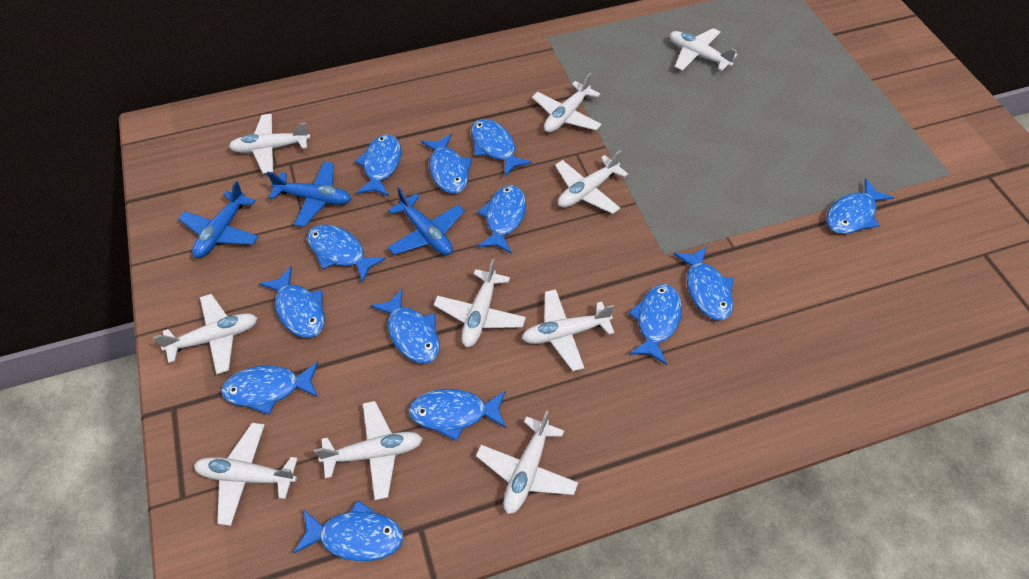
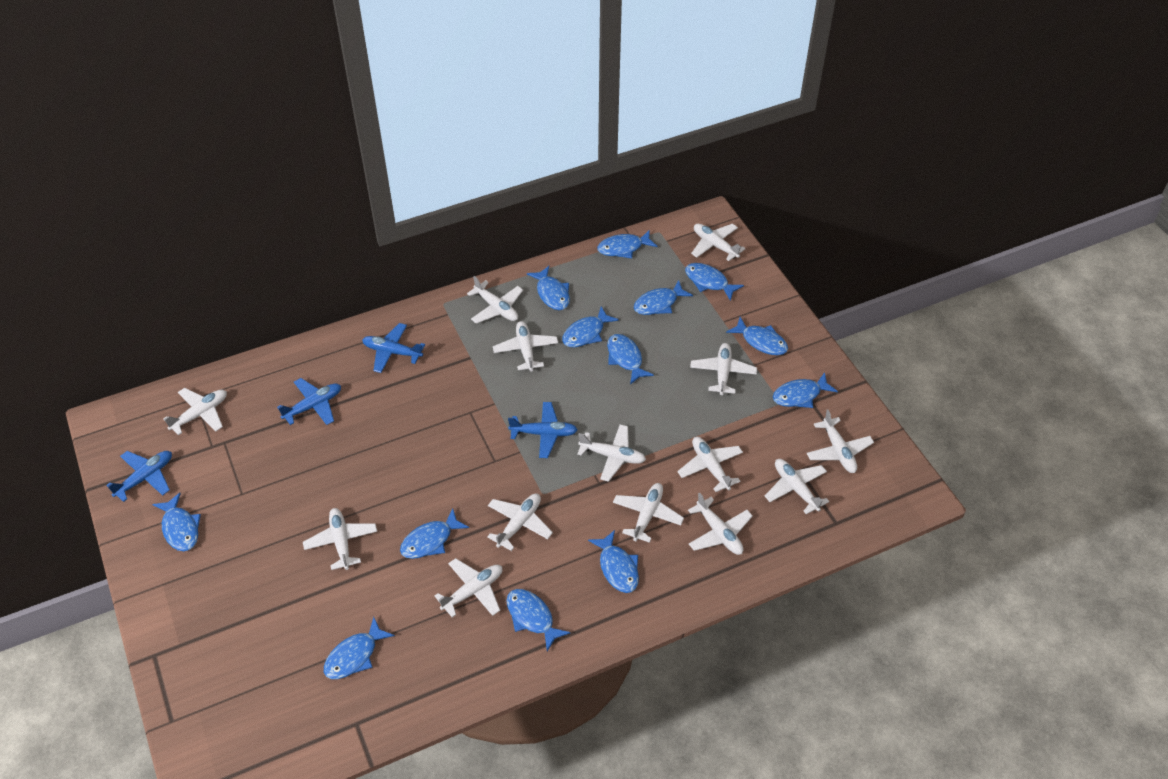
blue plane: [178,181,259,258] [267,162,351,227] [388,188,465,255] = 3 -> [106,451,172,502] [277,378,341,425] [362,323,425,373] [508,402,578,458] = 4
white plane: [153,294,257,374] [194,423,298,526] [229,114,310,174] [314,401,423,500] [434,259,526,347] [476,411,578,514] [521,289,614,371] [532,73,602,133] [555,151,628,214] [669,28,737,71] = 10 -> [163,388,227,435] [303,508,377,570] [435,558,502,617] [467,276,523,324] [487,494,553,551] [493,321,558,372] [577,425,646,482] [613,483,684,543] [677,437,743,492] [688,492,753,555] [690,343,757,395] [691,224,746,261] [765,459,829,514] [807,409,874,473] = 14

